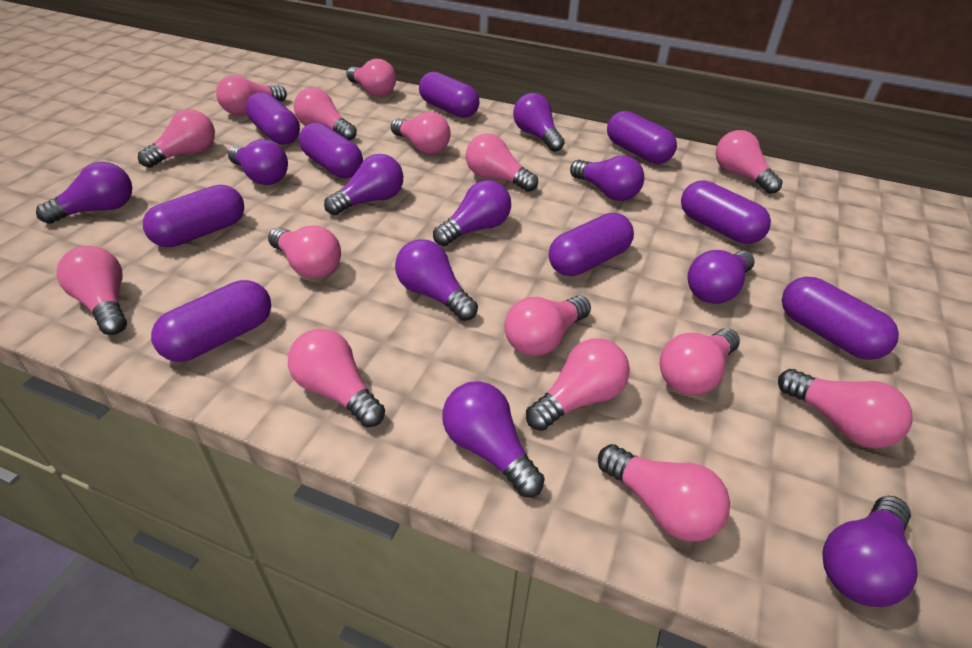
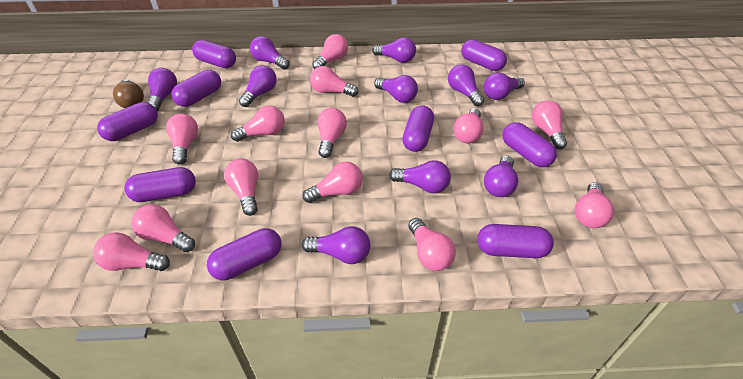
brown light bulb: none = 0 -> [113,79,144,108] = 1
pink light bulb: [57,246,127,335] [138,109,215,168] [216,75,287,115] [268,225,341,279] [288,329,385,427] [294,88,357,141] [347,59,396,97] [391,112,451,154] [466,133,538,192] [505,296,591,356] [526,338,630,431] [598,444,730,542] [660,328,740,395] [716,130,783,194] [778,369,913,448] = 15 -> [93,232,170,271] [131,204,195,252] [166,113,198,165] [224,159,258,216] [231,106,285,142] [303,162,363,203] [310,66,359,97] [312,34,348,69] [317,108,347,158] [408,218,456,271] [453,108,484,143] [532,101,567,149] [575,182,614,228] = 13

